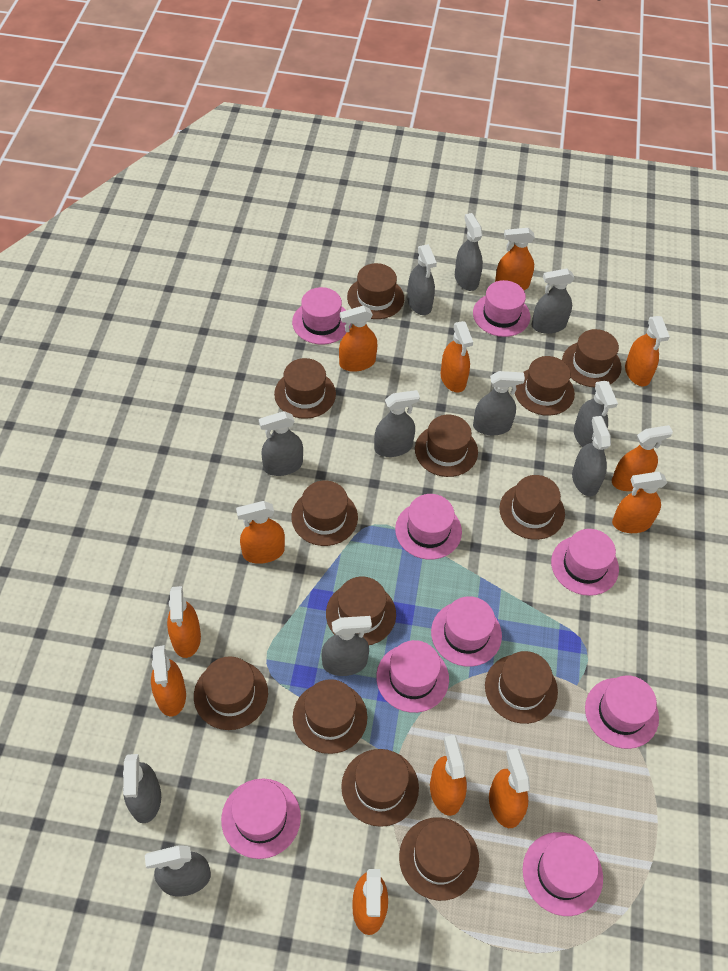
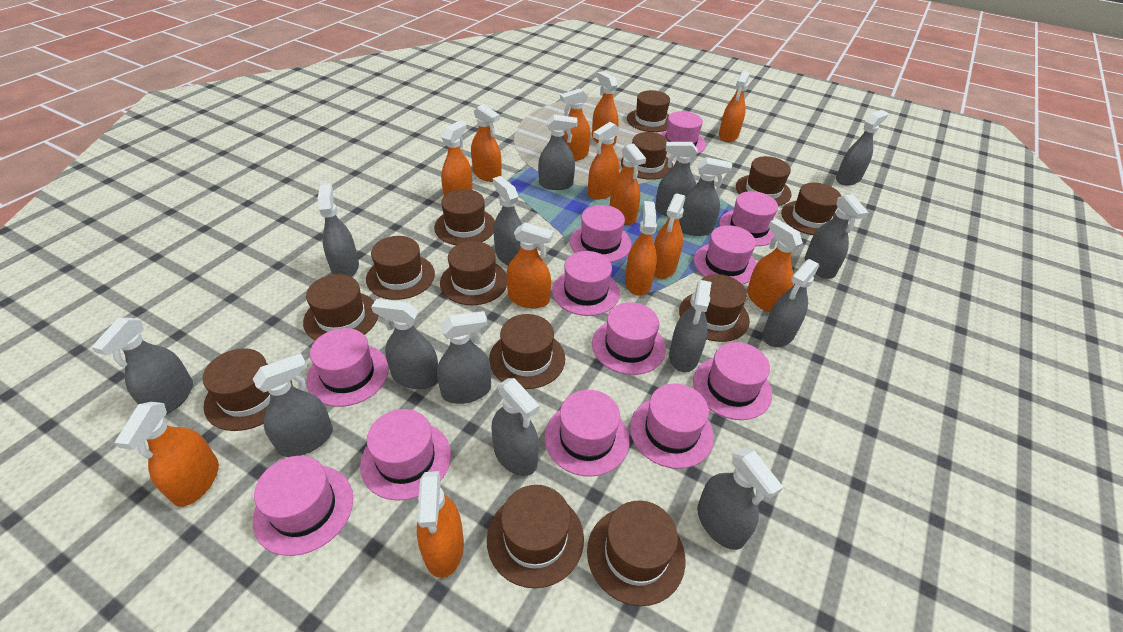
grey spray bottle: [123,754,161,823] [145,845,211,896] [259,411,303,476] [322,616,372,676] [374,390,420,457] [407,244,437,315] [455,213,483,291] [473,371,525,435] [531,269,575,334] [572,416,611,496] [574,381,618,447] = 11 -> [91,318,193,414] [253,353,333,457] [318,184,359,277] [371,299,438,389] [437,311,491,404] [491,378,540,476] [493,176,522,266] [538,114,577,190] [655,142,698,216] [669,280,712,372] [679,157,732,236] [697,448,783,550] [762,259,819,347] [805,194,869,279] [836,110,888,186] = 15
orange spray bottle: [151,645,186,716] [167,586,201,658] [236,501,285,564] [339,306,378,372] [352,869,388,935] [430,735,467,816] [441,321,473,392] [489,748,530,828] [495,228,535,290] [612,425,673,491] [612,472,667,533] [625,316,670,386] = 12 -> [115,402,219,507] [417,471,464,578] [441,121,473,196] [471,104,501,182] [506,222,553,308] [560,88,591,161] [588,122,619,200] [592,71,619,145] [610,143,646,225] [625,201,657,296] [654,193,685,279] [719,71,750,142] [747,219,803,312] = 13
pink hat: [221,779,301,859] [292,287,351,345] [376,640,449,713] [395,494,462,560] [431,596,502,667] [473,280,530,337] [523,832,603,916] [551,529,619,596] [585,675,659,749] = 9 -> [253,456,353,556] [306,328,389,407] [360,409,451,501] [545,390,630,477] [552,251,620,316] [570,205,631,262] [592,302,666,375] [630,383,714,469] [660,111,706,154] [693,342,772,420] [694,225,757,285] [719,191,778,246] = 12

